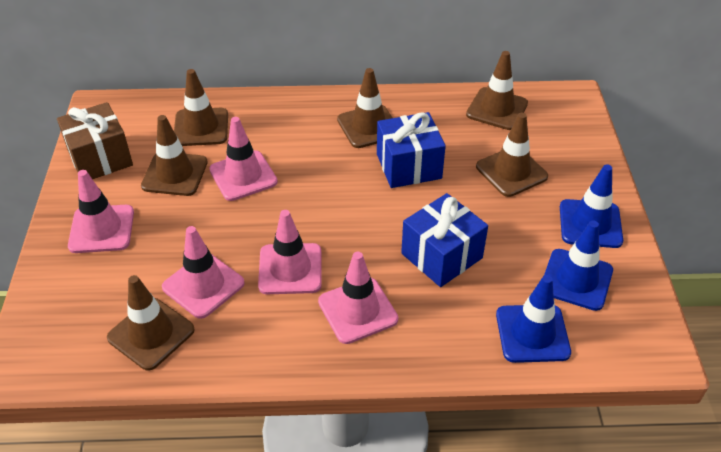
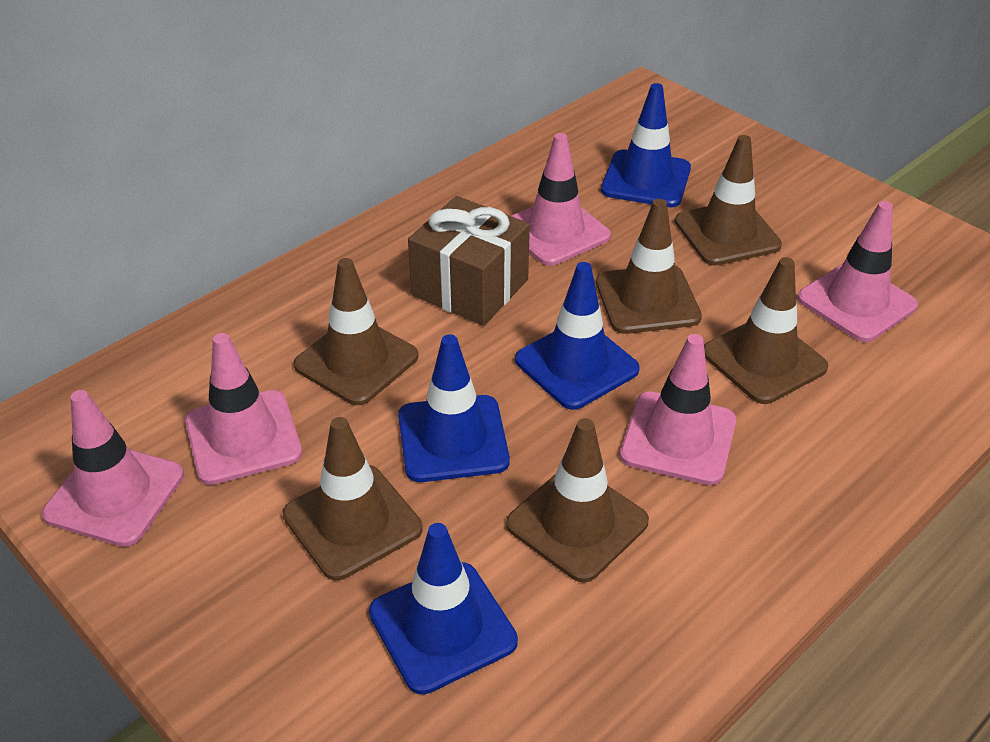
blue gift: [377,112,446,188] [401,193,488,287] = 2 -> none = 0
blue traffic cone: [496,275,571,363] [544,220,613,311] [560,165,623,248] = 3 -> [369,523,518,695] [398,334,510,482] [515,262,640,410] [601,83,691,207] = 4

